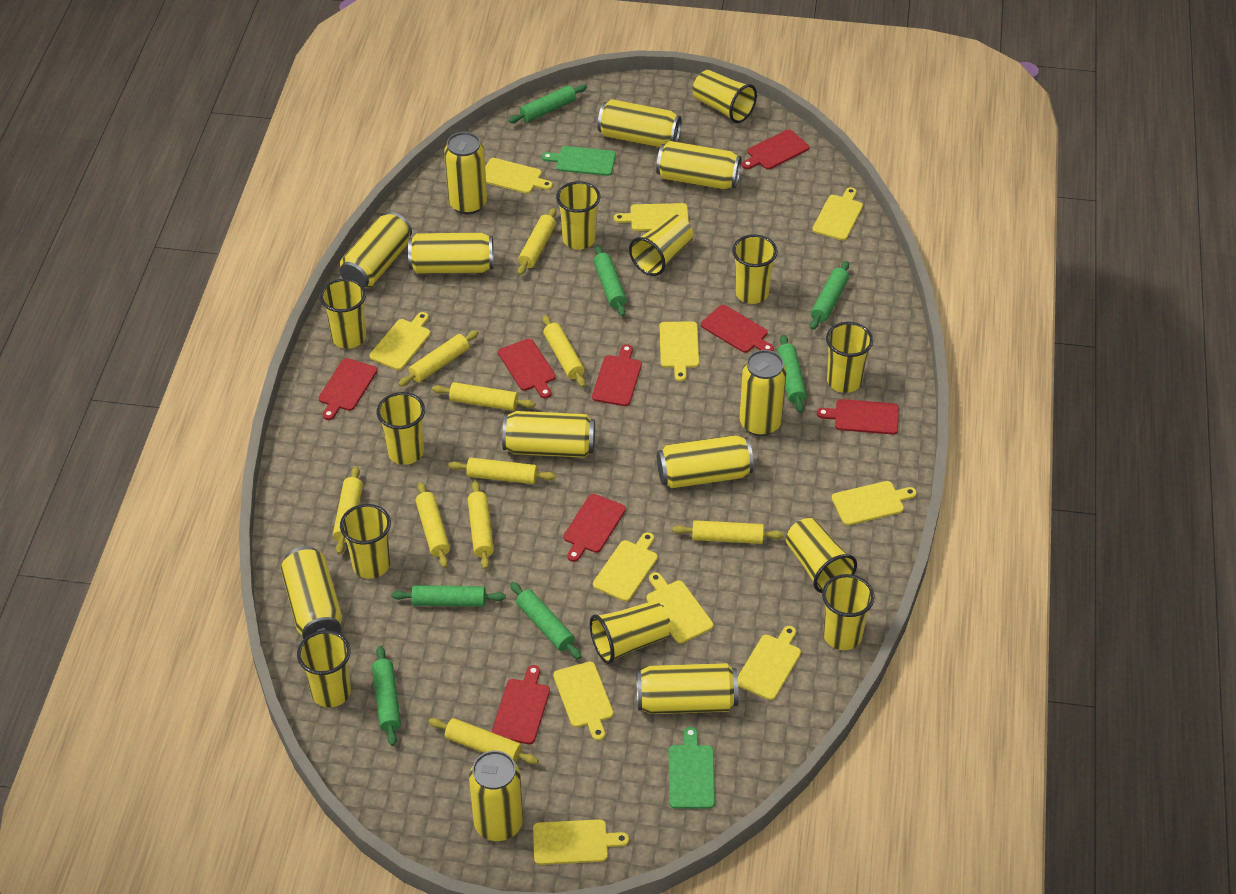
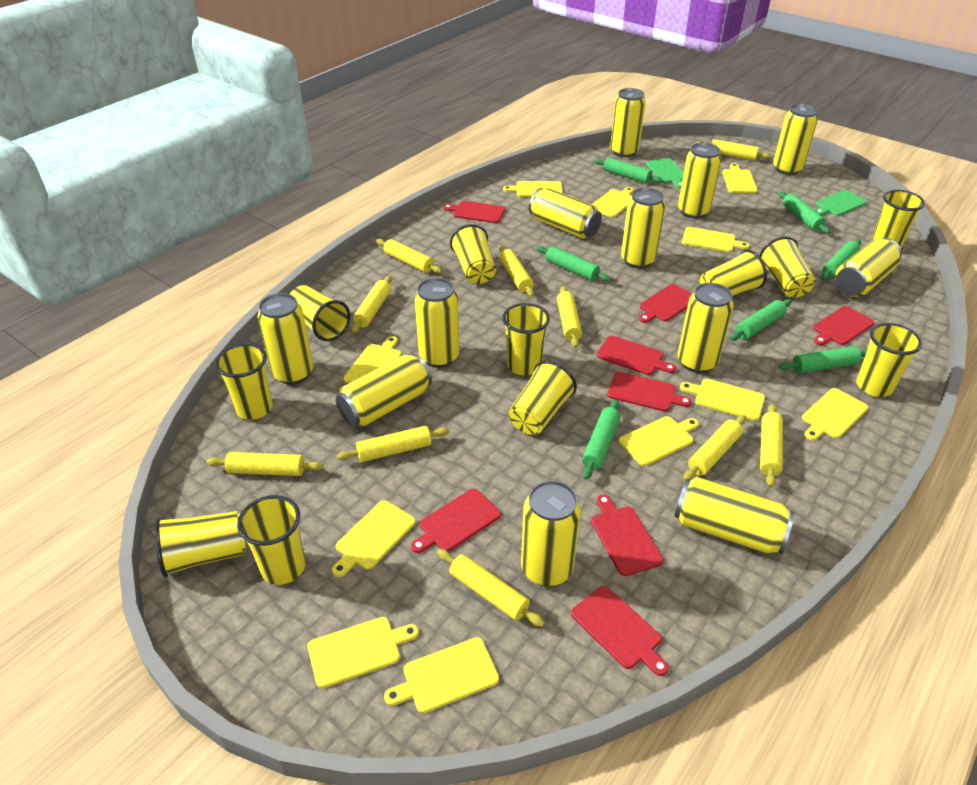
yellow can: [281,546,342,639] [340,212,412,288] [408,232,494,274] [444,132,487,214] [469,751,523,841] [502,411,595,458] [597,99,682,148] [637,663,739,714] [656,141,742,190] [657,435,754,488] [739,350,787,436] = 11 -> [258,293,313,385] [336,354,432,427] [414,278,459,368] [521,480,581,586] [529,188,602,239] [610,88,646,157] [621,188,665,268] [674,477,795,554] [678,143,721,219] [678,283,734,373] [773,104,818,175] [835,238,902,297] = 12
yellow cup: [297,630,351,707] [320,278,366,349] [340,504,391,579] [377,392,425,465] [556,181,600,249] [590,601,671,664] [629,214,693,276] [693,70,757,123] [732,235,778,304] [786,518,857,593] [822,574,875,650] [826,322,873,393] = 12 -> [155,511,247,577] [215,344,273,420] [237,495,305,585] [290,285,350,341] [450,224,496,284] [502,303,550,376] [509,361,577,435] [700,250,767,296] [759,236,815,298] [856,323,922,397] [872,190,925,248] = 11

